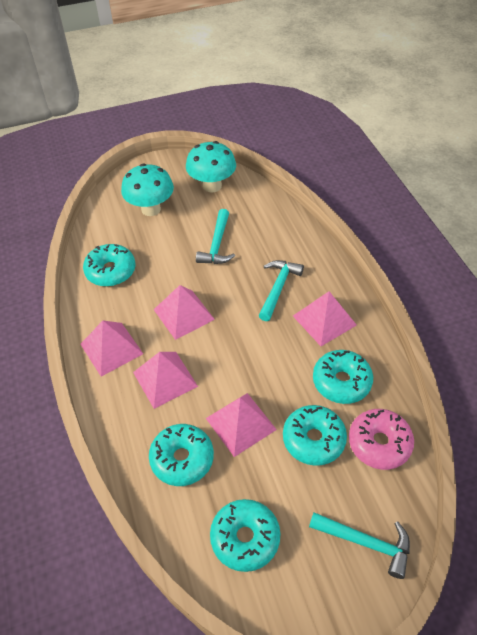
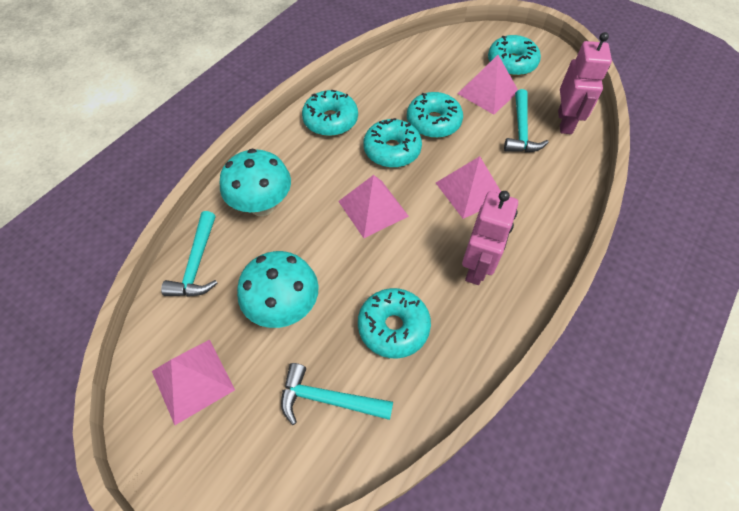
pink donut: [349,409,414,470] = 1 -> none = 0
pink pyramid: [80,321,143,377] [133,352,198,409] [154,285,215,340] [206,393,277,457] [293,291,357,346] = 5 -> [152,340,235,425] [338,175,409,238] [436,156,501,219] [458,55,518,115] = 4
pink robot: none = 0 -> [462,191,518,285] [558,32,612,134] = 2

